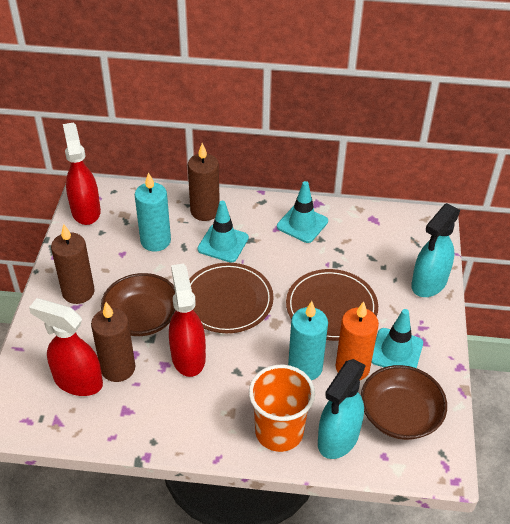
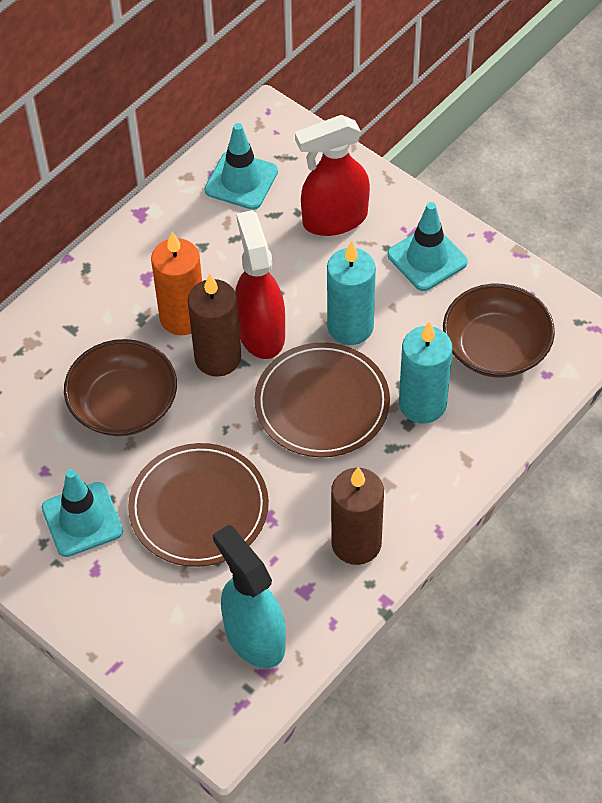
brown candle: [51,224,95,304] [91,302,135,382] [188,143,220,221] = 3 -> [188,273,241,377] [331,467,384,565] = 2
orange cup: [249,365,315,452] = 1 -> none = 0
red spray bottle: [29,298,103,396] [63,122,101,225] [169,264,206,377] = 3 -> [235,210,285,359] [295,115,370,236] = 2
turquoise spray bottle: [318,359,366,459] [411,203,461,297] = 2 -> [213,525,286,668] = 1

